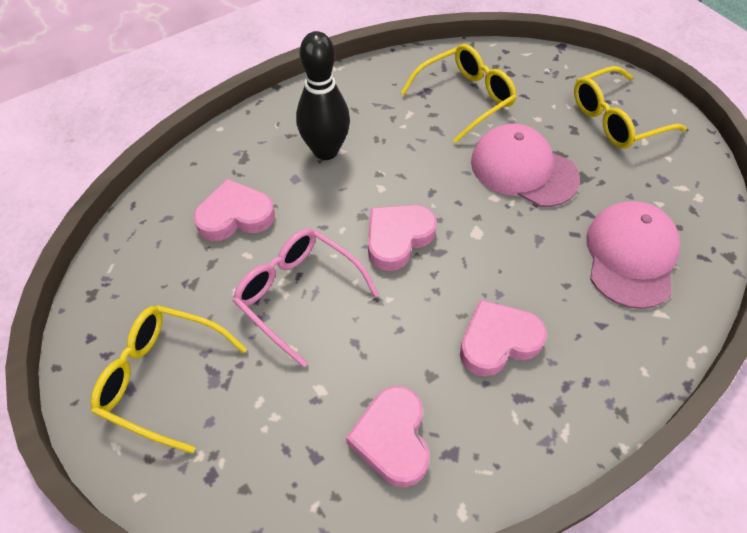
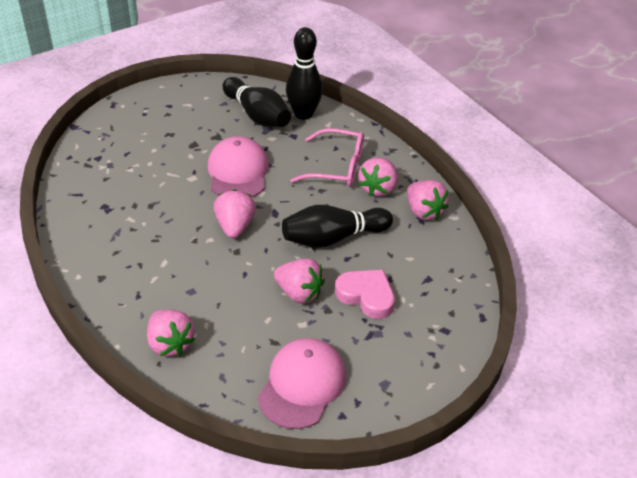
black bowling pin: [296,31,350,160] = 1 -> [223,77,291,127] [282,205,393,248] [286,27,323,120] = 3
pink heart: [193,179,275,241] [346,386,430,487] [368,205,437,271] [460,300,546,377] = 4 -> [335,269,395,319] = 1
pink strawberry: none = 0 -> [147,309,195,357] [213,189,256,238] [274,258,325,304] [358,157,398,197] [407,180,449,220] = 5
yellow glasses: [91,305,247,454] [401,44,517,143] [574,66,687,149] = 3 -> none = 0

